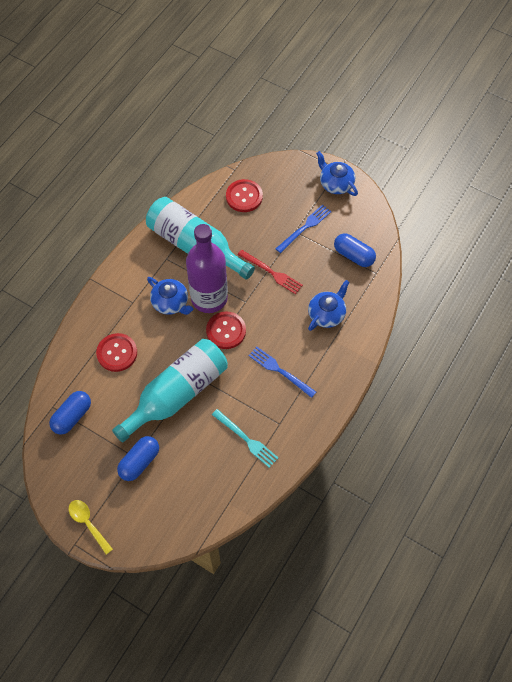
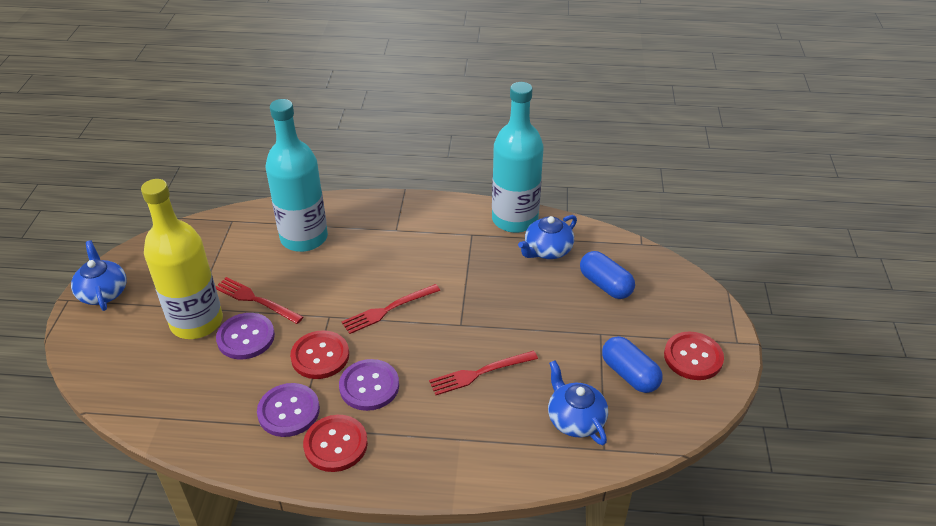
blue capsule: [49,391,91,435] [117,436,159,481] [334,233,376,267] = 3 -> [580,251,635,299] [602,336,663,393] = 2
blue fork: [249,346,316,398] [276,204,331,253] = 2 -> none = 0
purple bottle: [186,224,228,313] = 1 -> none = 0
purple button: none = 0 -> [216,313,275,360] [257,383,320,437] [339,359,399,411] = 3
red fork: [238,250,303,294] = 1 -> [215,277,303,324] [342,284,440,334] [429,351,538,395] = 3
turquoise fork: [212,409,278,468] = 1 -> none = 0
yellow bottle: none = 0 -> [141,179,223,339] = 1
yellow spoon: [69,500,113,555] = 1 -> none = 0

